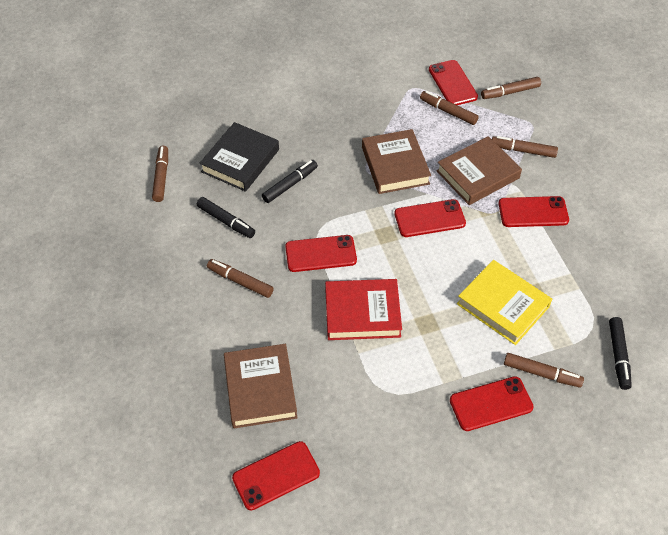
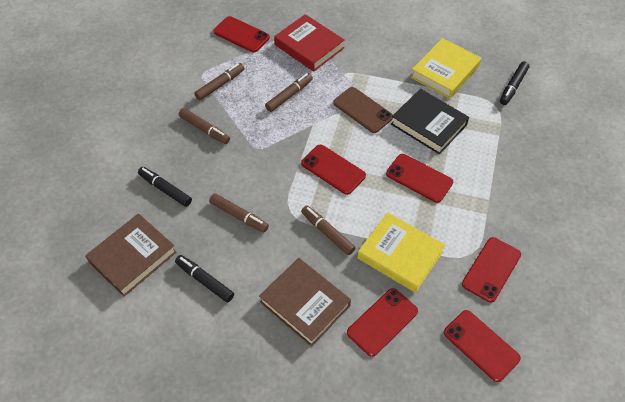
brown book: [224,344,298,428] [362,129,431,194] [436,136,522,205] = 3 -> [85,213,177,297] [259,258,351,347] = 2
brown marker: [152,146,168,202] [207,259,274,298] [420,91,479,125] [481,77,541,99] [492,136,558,158] [504,353,584,388] = 6 -> [179,108,230,144] [194,63,245,100] [209,193,269,233] [265,73,313,112] [301,205,355,255] = 5
brown phone: none = 0 -> [333,87,393,133] = 1
yellow book: [457,260,552,345] = 1 -> [357,212,445,293] [411,38,481,99] = 2

